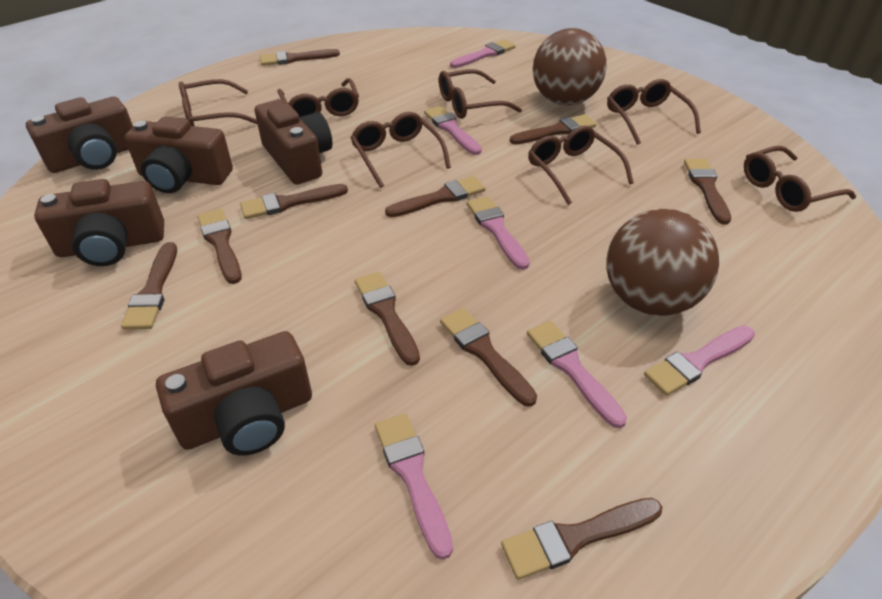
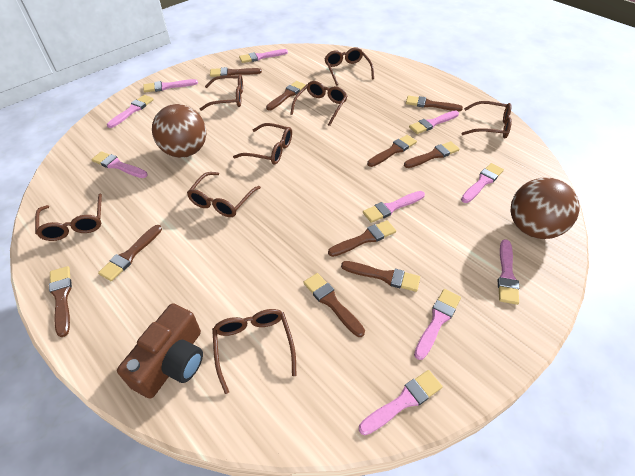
brown camera: [26,97,133,173] [34,179,164,266] [125,116,233,193] [156,331,312,455] [255,99,333,185] = 5 -> [117,303,203,399] = 1
brown glasses: [179,79,257,126] [277,78,359,117] [350,112,451,188] [439,69,522,119] [528,125,634,205] [607,79,701,145] [744,146,856,212] = 7 -> [35,193,102,241] [187,172,261,217] [200,74,243,111] [212,309,297,394] [233,123,292,165] [290,81,347,126] [324,47,374,86] [462,101,512,139] = 8
pink brush: [375,413,453,560] [424,106,482,155] [450,39,516,68] [467,196,530,270] [527,321,627,428] [644,326,755,396] = 6 -> [91,151,148,178] [107,95,154,128] [143,79,198,93] [239,49,288,63] [359,370,443,435] [363,191,425,223] [409,110,459,134] [414,289,461,360] [461,163,504,203] [498,239,519,305] = 10

